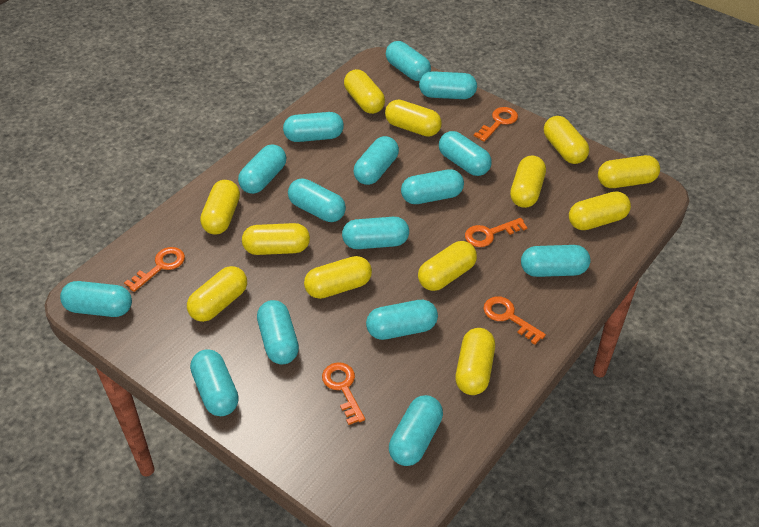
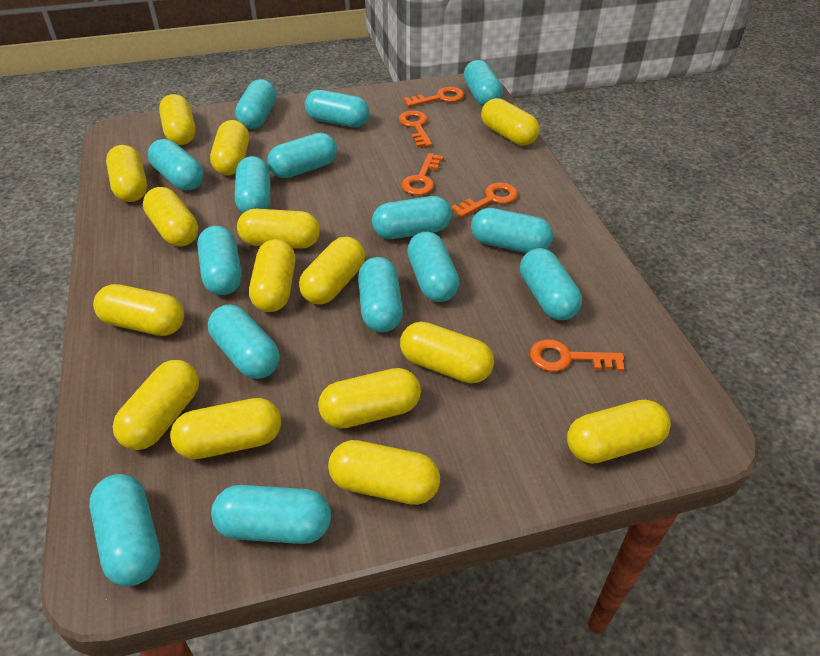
yellow capsule: [187,266,247,322] [200,180,240,234] [242,223,310,255] [304,256,372,299] [344,69,385,114] [385,100,442,137] [418,241,477,291] [455,328,495,395] [510,155,546,208] [544,116,589,164] [569,191,631,230] [598,155,660,188] = 12 -> [93,284,184,336] [106,145,147,202] [113,360,199,450] [143,187,198,247] [159,94,196,145] [170,398,281,459] [210,120,249,176] [237,209,320,249] [249,239,295,312] [299,237,365,305] [318,368,421,429] [328,440,440,505] [400,322,494,383] [481,98,540,146] [567,400,671,464] = 15

